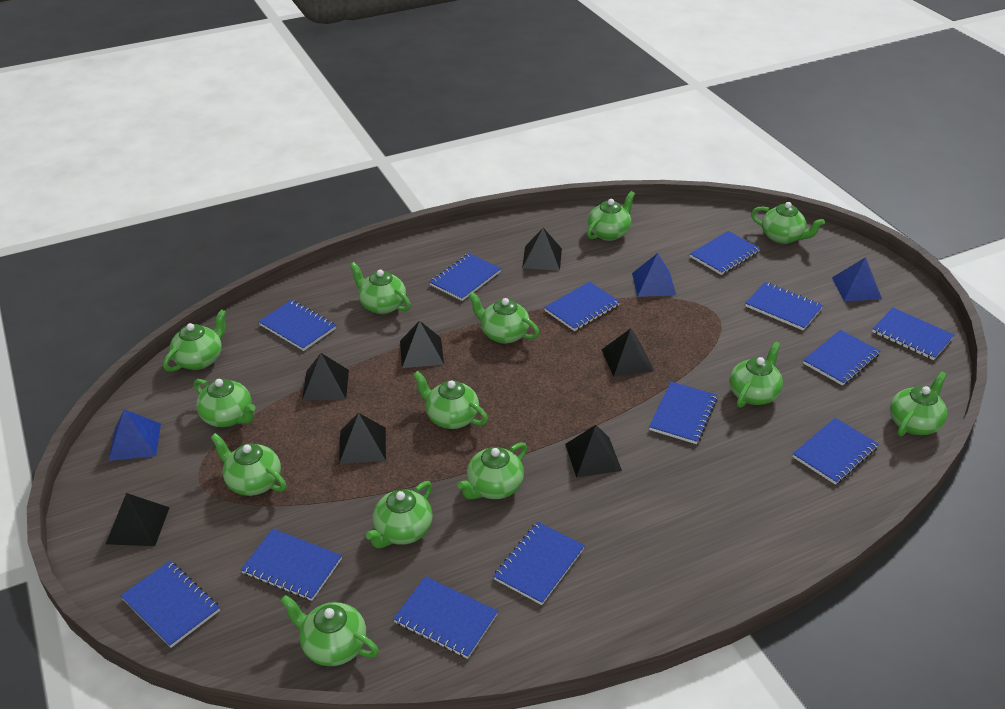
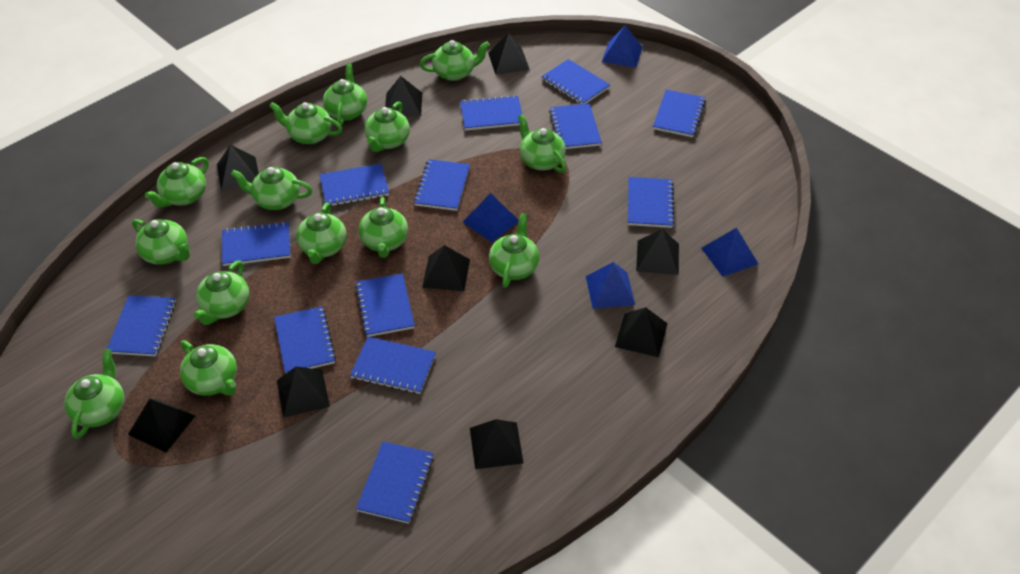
black pyramid: [106,493,170,546] [302,353,349,401] [339,413,386,464] [400,321,444,368] [522,228,562,270] [565,425,622,478] [602,328,654,377] = 7 -> [128,399,195,453] [217,145,259,190] [277,366,330,418] [385,76,422,117] [422,245,470,291] [470,419,524,469] [488,33,530,75] [615,307,668,357] [636,229,679,275] = 9
blue pyramid: [108,409,161,461] [632,253,676,297] [832,257,882,301] = 3 -> [463,193,519,243] [586,262,635,309] [601,26,643,68] [701,228,758,277] = 4
green teapot: [163,309,226,372] [194,379,256,427] [210,433,287,496] [281,595,379,666] [349,262,411,314] [366,481,433,548] [413,371,488,429] [457,442,527,499] [468,292,539,344] [587,191,635,241] [729,342,783,408] [751,202,825,244] [890,371,947,436] = 13 -> [64,349,124,439] [132,219,190,265] [145,157,208,207] [180,340,237,396] [193,261,250,325] [231,167,312,210] [269,102,342,144] [296,203,347,264] [323,63,367,125] [358,197,408,258] [364,101,410,152] [420,40,490,81] [489,213,539,288] [518,114,566,173] = 14

